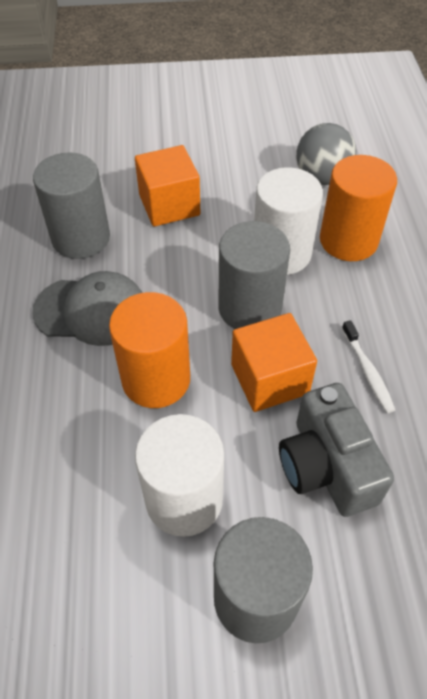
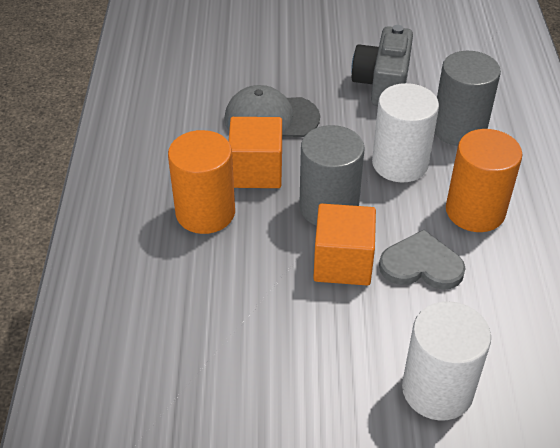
grey ball: [296,123,356,185] = 1 -> none = 0
grey cylinder: [33,152,110,259] [214,517,313,643] [218,221,290,329] = 3 -> [299,125,364,226] [435,51,501,146] = 2
grey heart: none = 0 -> [379,229,466,289] = 1
white toothbrush: [342,320,395,413] = 1 -> none = 0

